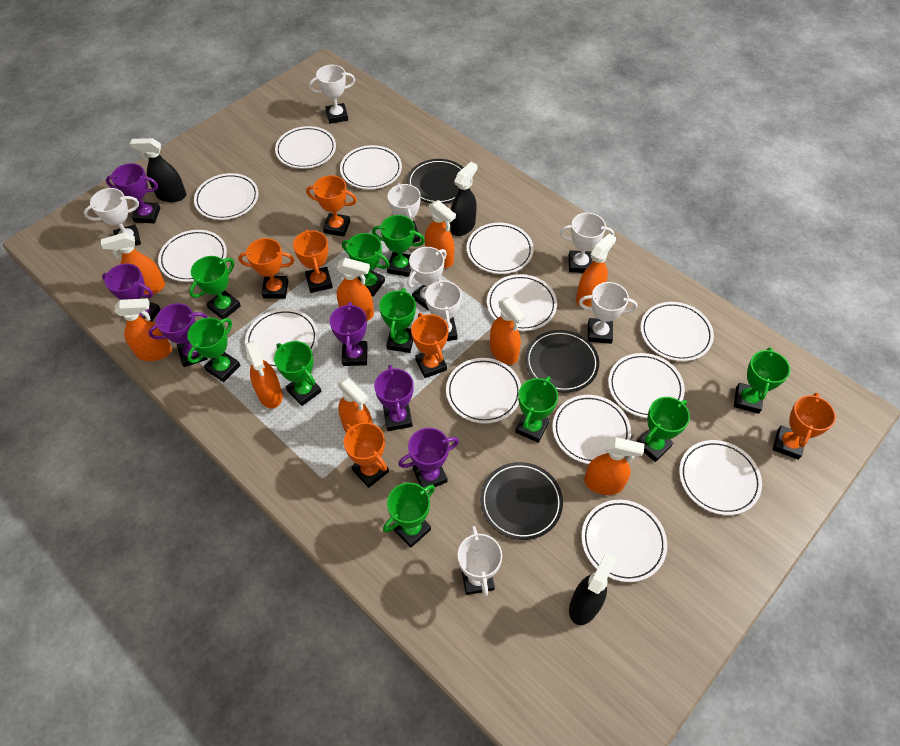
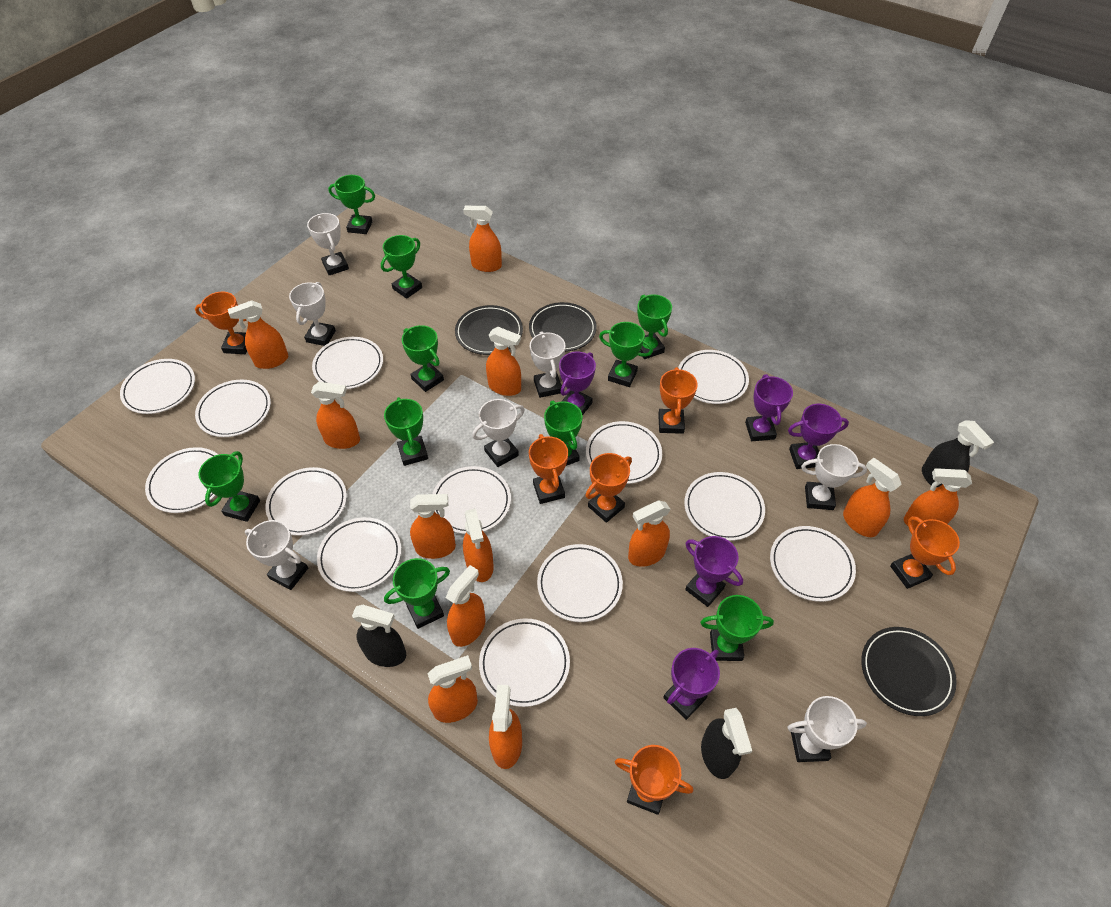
orange spray bottle: [101,232,165,295] [114,299,172,361] [245,341,283,409] [337,258,374,321] [338,377,373,433] [425,200,456,268] [490,297,526,365] [576,233,616,307] [584,437,644,495] = 9 -> [228,300,288,369] [311,382,360,449] [410,494,456,559] [427,655,478,723] [446,565,485,647] [463,206,502,272] [463,509,494,582] [486,327,521,396] [489,685,522,769] [628,500,671,567] [843,458,902,537] [904,468,972,530] = 12
purple trophy: [102,264,161,322] [106,163,160,223] [148,303,208,367] [329,302,367,366] [374,365,414,431] [398,428,459,488] = 6 -> [559,352,596,415] [663,648,720,720] [685,536,743,607] [745,374,793,441] [788,404,849,469] = 5
white trophy: [84,188,141,246] [309,65,355,124] [387,183,421,243] [407,247,447,311] [425,278,462,341] [458,526,502,596] [559,213,614,273] [579,282,637,344] = 8 -> [245,520,308,590] [289,282,336,346] [307,213,349,275] [472,399,525,467] [530,331,565,398] [787,696,867,762] [801,444,867,510] = 7

